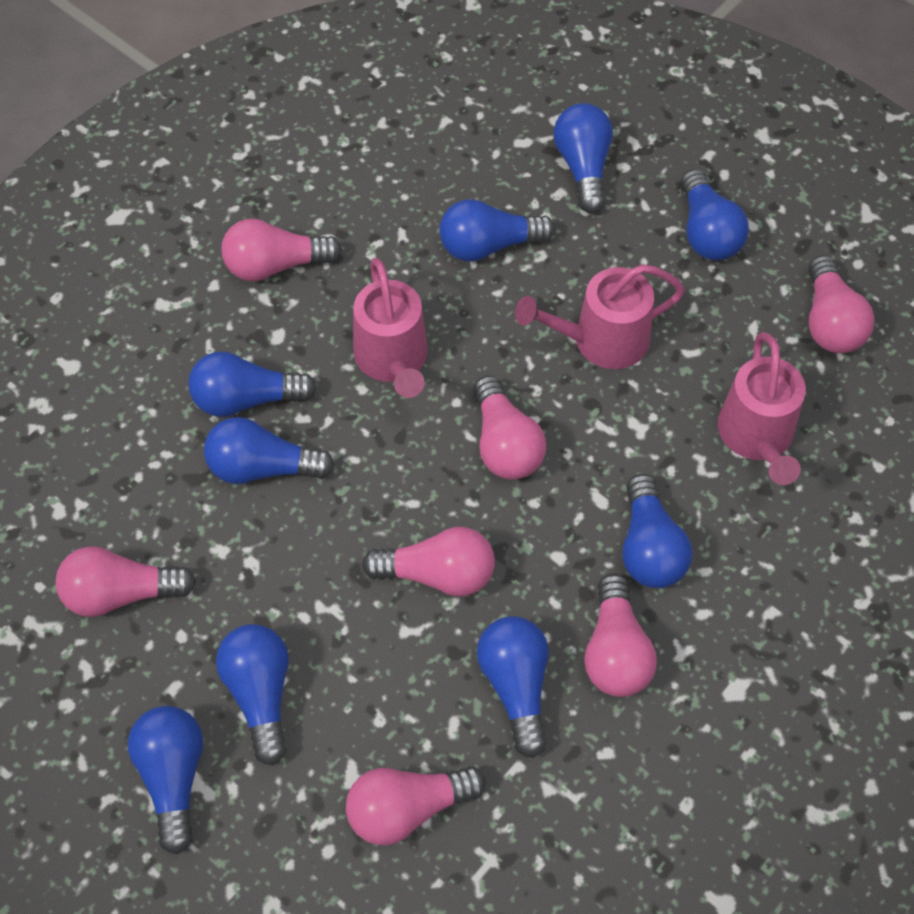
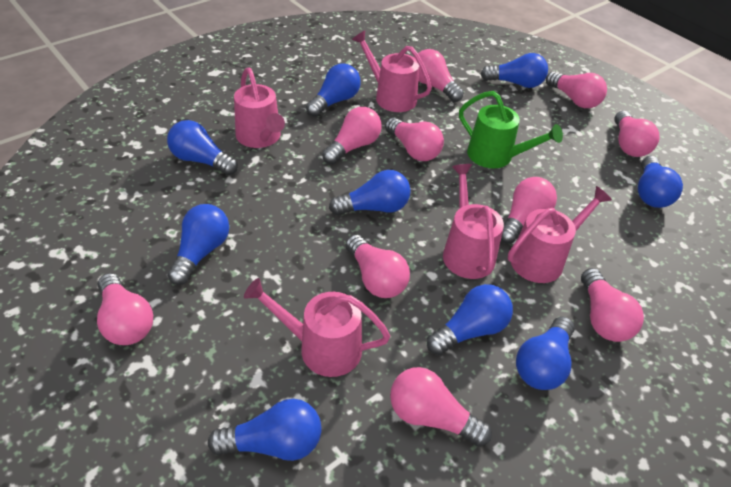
green watering can: none = 0 -> [459,91,563,168] = 1
pink light bulb: [55,546,196,617] [221,219,342,281] [346,766,486,846] [362,527,495,597] [474,375,546,480] [584,573,657,697] [809,255,875,353] = 7 -> [97,273,153,345] [322,107,382,164] [345,235,410,298] [385,117,444,161] [390,367,492,447] [414,49,464,102] [501,177,557,244] [546,72,607,108] [581,268,644,342] [614,111,659,157] = 10
pink watering can: [353,258,428,398] [515,264,685,369] [718,332,806,485] = 3 -> [234,68,285,148] [244,278,390,377] [352,30,432,112] [443,164,504,279] [508,186,612,283] = 5

